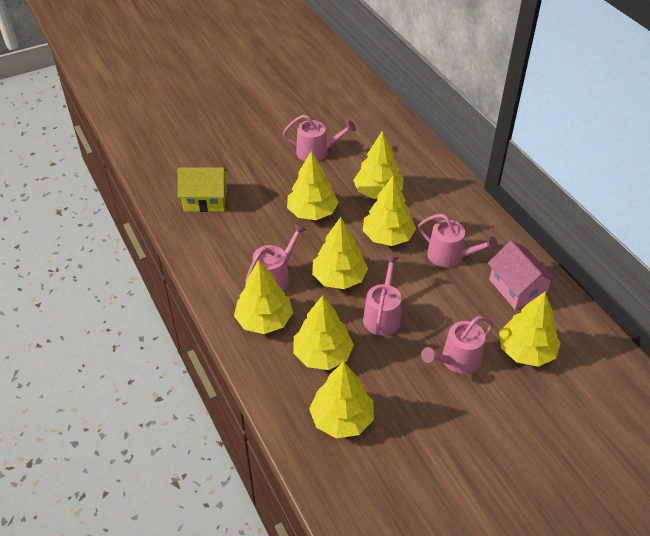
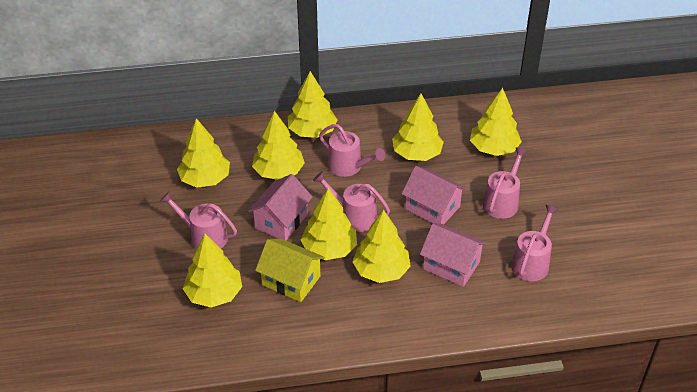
pink house: [488,240,556,310] = 1 -> [248,174,313,240] [402,166,467,225] [420,224,487,287] = 3

